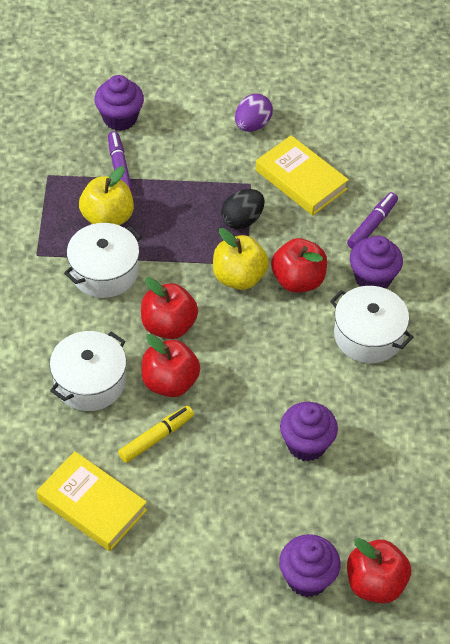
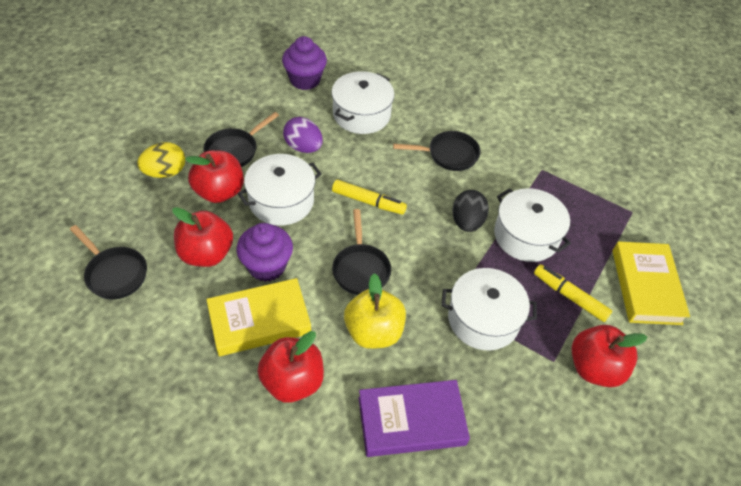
black pan: none = 0 -> [70,225,147,299] [203,112,279,167] [332,209,391,295] [393,131,481,171] = 4
purple book: none = 0 -> [358,380,470,457] = 1
purple cupcake: [94,75,144,131] [279,534,341,597] [280,402,338,461] [350,236,403,289] = 4 -> [236,223,293,282] [282,36,327,90] = 2
purple marker: [108,131,132,192] [347,192,398,249] = 2 -> none = 0
white pot: [50,331,126,411] [64,223,142,298] [330,286,413,363] = 3 -> [237,154,322,225] [332,71,395,134] [441,268,537,351] [494,188,571,262] = 4
yellow apple: [79,166,134,225] [213,228,269,290] = 2 -> [344,273,406,349] = 1
yellow egg: none = 0 -> [137,142,185,178] = 1
yellow marker: [118,406,194,463] = 1 -> [332,179,407,215] [534,264,612,322] = 2

